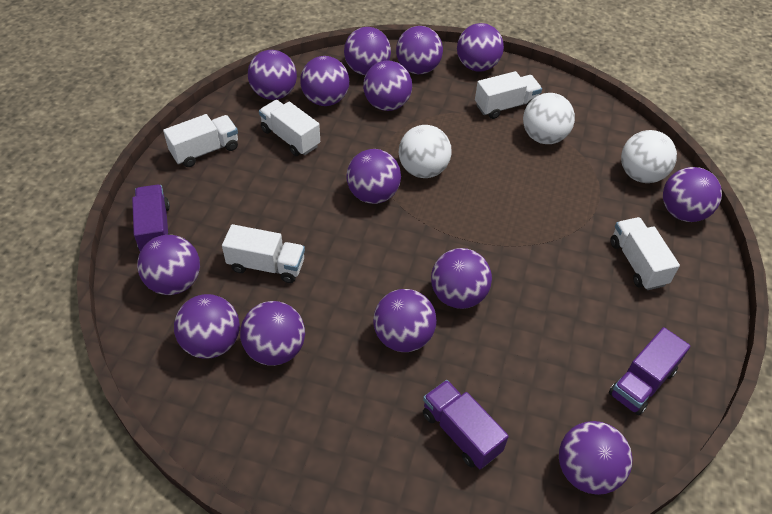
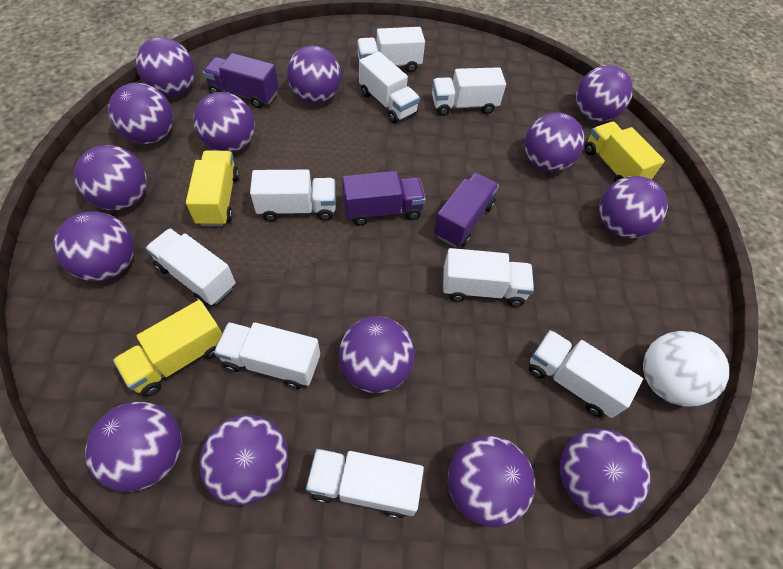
white ball: [399,125,452,178] [523,93,575,144] [621,130,677,183] = 3 -> [643,331,729,406] = 1
white truck: [163,114,238,167] [222,224,305,283] [259,100,320,156] [475,71,542,119] [610,217,680,290] = 5 -> [145,228,235,306] [214,322,320,389] [250,170,336,221] [306,449,424,519] [357,27,425,72] [359,52,420,123] [432,67,506,116] [443,248,534,307] [529,330,643,418] = 9
yellow truck: none = 0 -> [113,300,222,397] [186,150,239,226] [585,122,665,182] = 3

